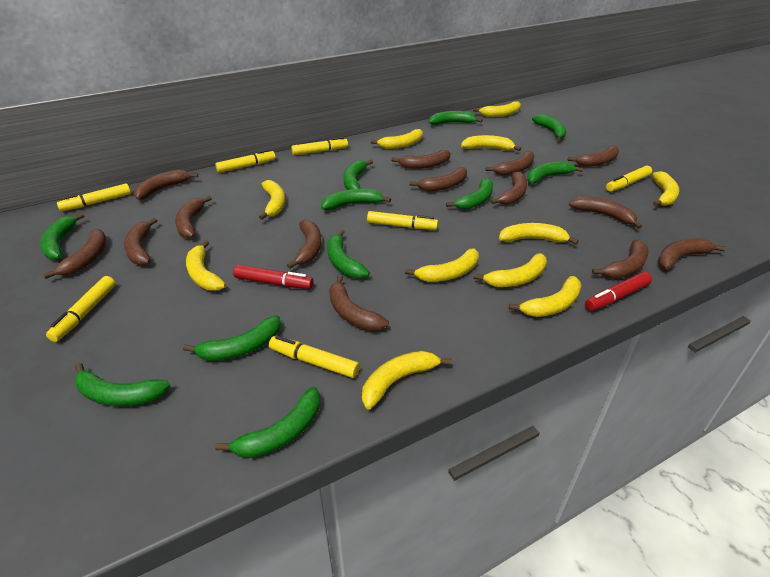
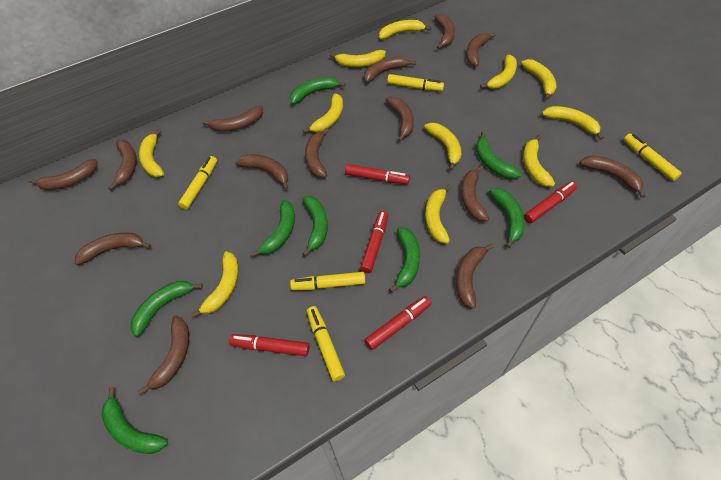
green banana: [40,213,84,260] [74,363,170,406] [183,315,281,361] [215,387,320,458] [321,189,391,210] [327,230,370,278] [343,160,373,190] [429,111,483,125] [446,178,493,210] [527,161,583,184] [532,114,567,141] = 11 -> [101,387,168,454] [130,281,203,337] [251,200,295,257] [290,77,346,104] [302,196,328,256] [389,227,420,293] [476,132,522,179] [489,188,525,248] = 8
red marker: [233,265,314,289] [585,272,652,311] = 2 -> [229,334,310,356] [345,164,410,184] [360,211,388,273] [365,296,431,350] [524,181,577,224] = 5
yellow marker: [46,276,116,342] [57,183,131,211] [215,149,276,173] [269,336,360,378] [291,137,348,155] [367,211,438,230] [606,166,652,192] = 7 -> [178,156,217,209] [290,272,366,290] [307,306,345,381] [387,74,444,91] [624,134,682,181] = 5

